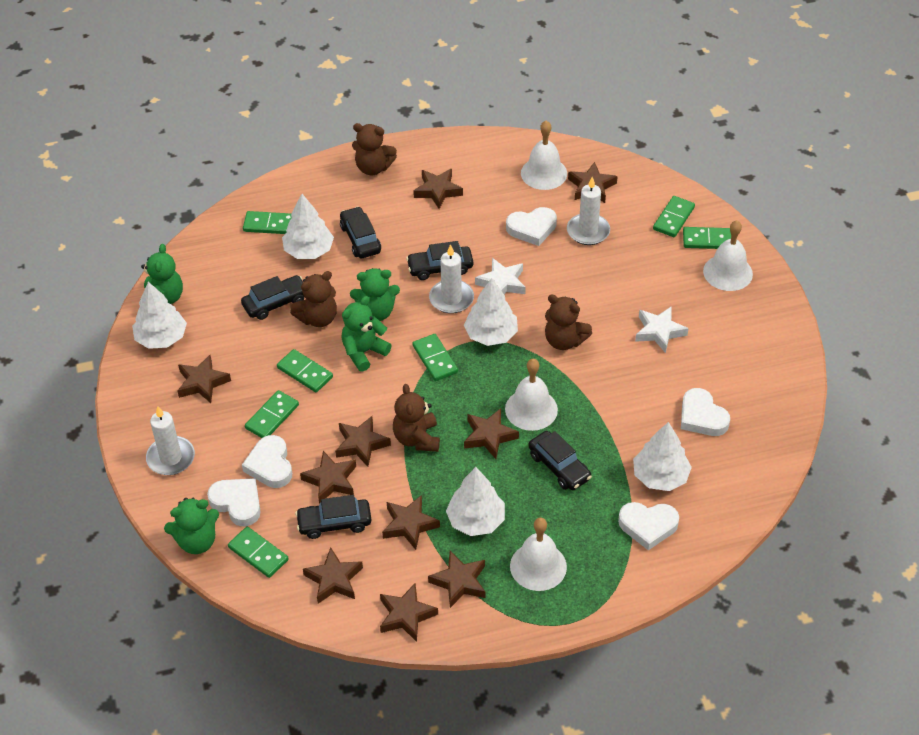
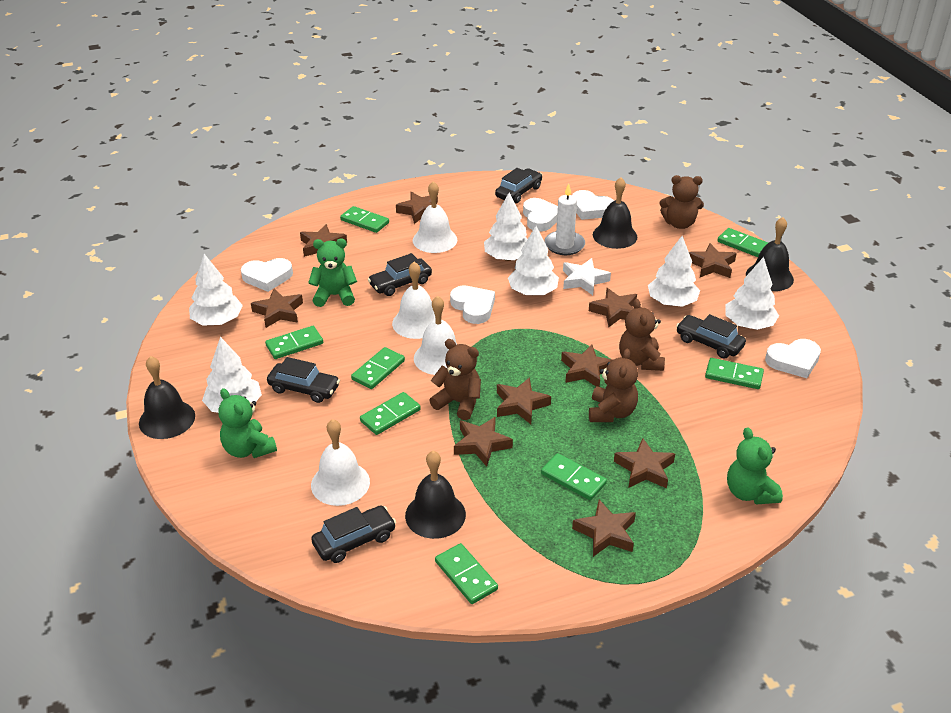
black bell: none = 0 -> [139,356,195,439] [405,451,466,539] [593,177,637,249] [746,217,794,291] = 4
green domino: [228,526,289,578] [243,211,292,234] [245,390,299,438] [277,349,333,392] [413,334,458,381] [653,196,695,237] [683,227,731,249] = 7 -> [265,326,323,359] [340,206,389,233] [351,347,405,389] [360,392,421,435] [435,543,498,604] [541,453,607,500] [705,358,764,389] [717,228,768,257] = 8
green teddy bear: [141,244,183,304] [164,498,219,554] [341,296,392,372] [350,268,400,321] = 4 -> [218,388,277,458] [308,239,357,307] [727,427,783,504] = 3
white candle: [146,406,195,475] [429,244,474,314] [567,177,610,245] = 3 -> [544,184,585,255] = 1
white star: [475,258,526,294] [635,306,689,353] = 2 -> [563,258,611,295] = 1
white tree: [132,282,187,349] [282,194,334,259] [446,467,505,536] [464,278,518,346] [633,422,692,491] = 5 -> [189,254,243,326] [202,337,262,413] [484,193,527,261] [508,226,559,295] [648,236,700,307] [726,257,779,330] = 6

